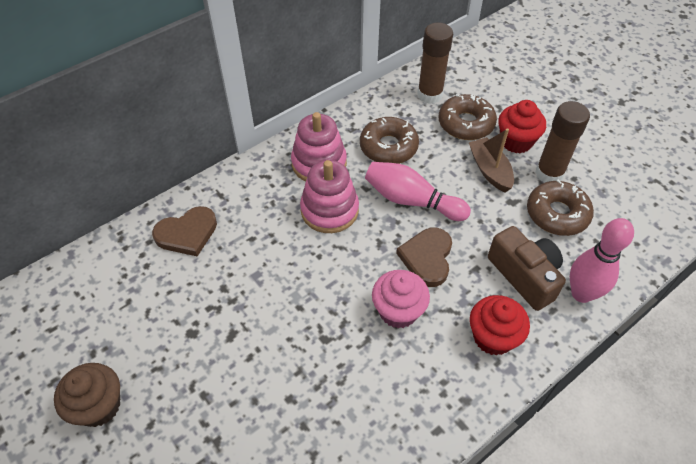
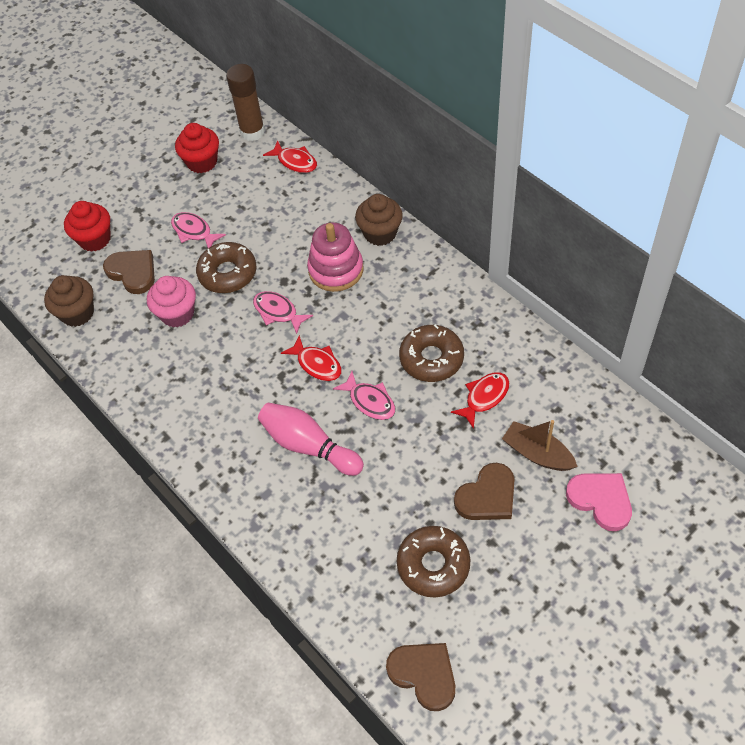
brown camera: [488,226,566,311] = 1 -> none = 0
brown cupcake: [54,363,120,427] = 1 -> [44,275,94,327] [355,194,403,246] = 2
brown glue stick: [417,23,453,104] [535,101,590,183] = 2 -> [226,64,265,141] = 1
brown heart: [152,206,217,257] [396,228,452,287] = 2 -> [103,250,155,294] [386,643,455,711] [454,463,515,520] = 3
pink bowling pin: [365,162,471,221] [570,218,634,303] = 2 -> [258,403,364,476] = 1
pink fish: none = 0 -> [171,212,226,248] [253,291,313,334] [333,371,395,420] = 3
pink heart: none = 0 -> [566,473,632,531] = 1
pink stacking toy: [291,112,347,181] [300,160,359,233] = 2 -> [307,222,363,292] = 1
red fish: none = 0 -> [263,140,317,173] [281,335,342,381] [451,372,509,429] = 3

